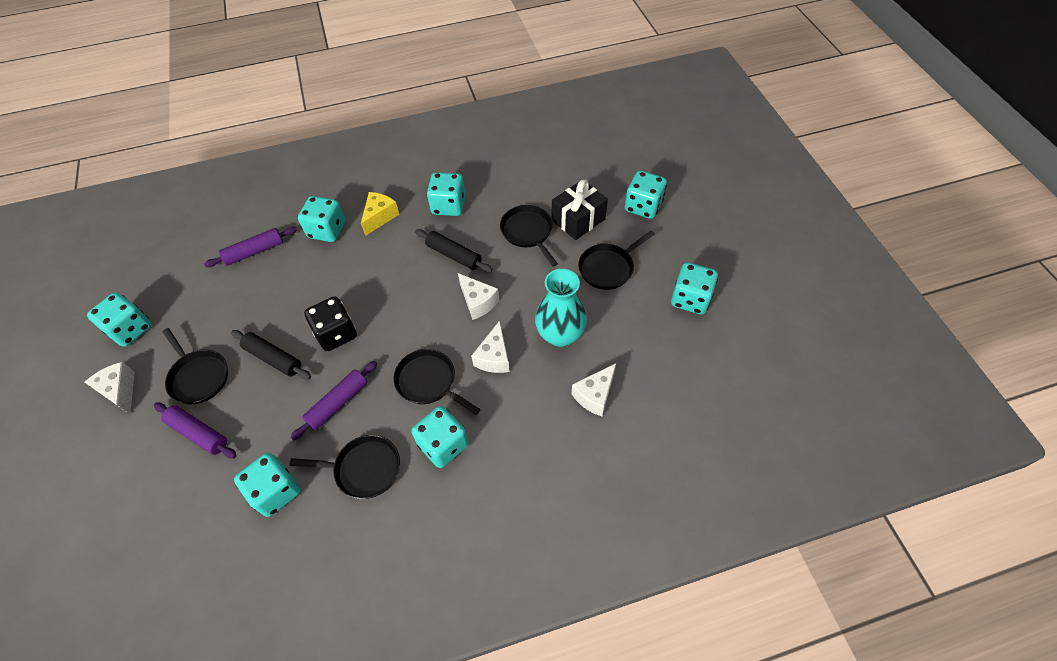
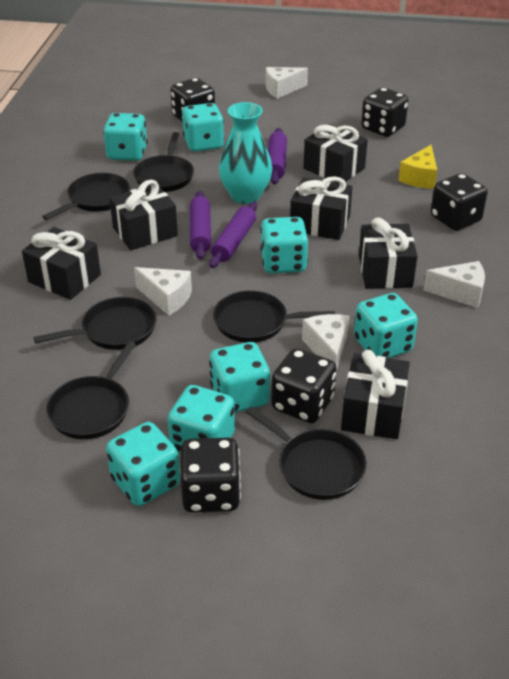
black dice: [304,296,357,351] = 1 -> [171,78,215,122] [180,437,241,513] [271,348,336,423] [362,87,409,137] [431,173,488,231] = 5
black gift: [552,180,608,240] = 1 -> [22,227,101,300] [109,180,178,250] [290,176,352,240] [303,124,368,183] [341,350,410,439] [359,217,418,289] = 6
black pan: [162,328,228,404] [290,435,400,499] [393,349,480,415] [500,205,558,267] [578,231,655,290] = 5 -> [33,297,157,350] [42,173,130,220] [46,341,136,439] [133,132,194,192] [213,290,335,343] [246,406,367,500] = 6
black rolling pin: [231,330,311,379] [415,229,493,272] = 2 -> none = 0

